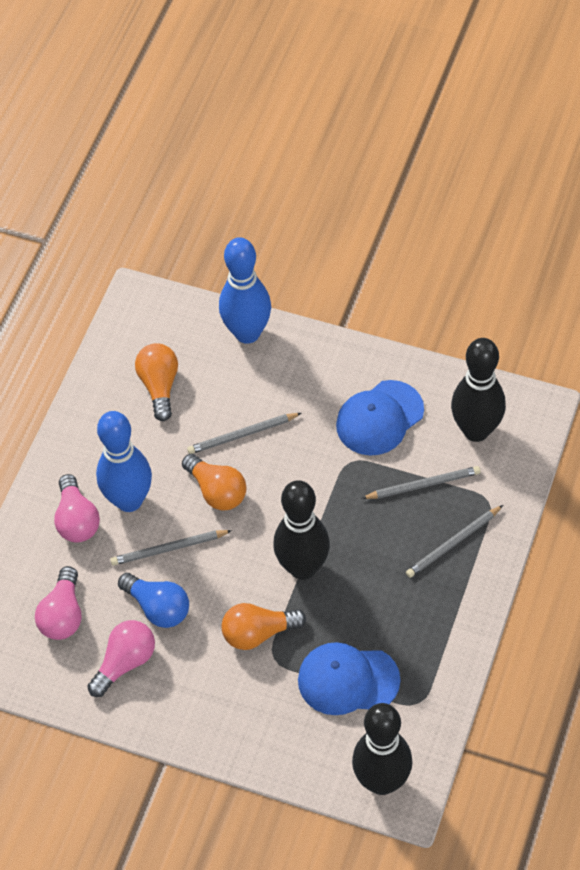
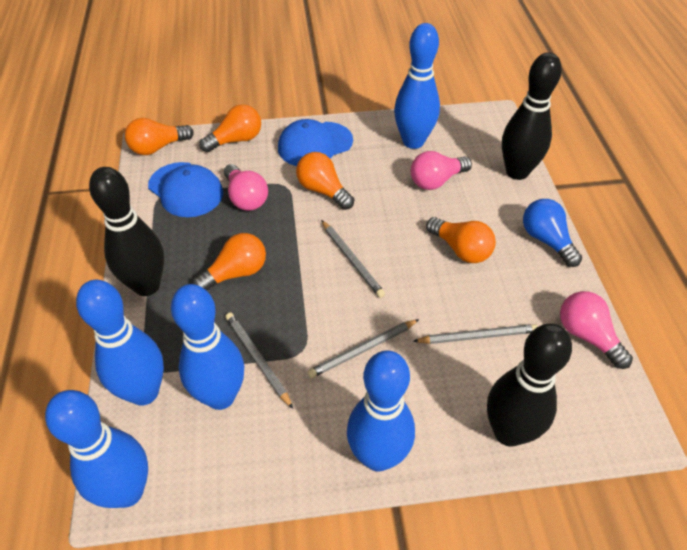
blue bowling pin: [96,411,152,512] [219,237,271,344] = 2 -> [45,390,148,508] [76,280,164,406] [171,284,244,410] [347,350,415,472] [394,23,440,149] = 5
orange light bulb: [135,343,178,421] [182,454,246,510] [221,603,306,650] = 3 -> [125,118,194,155] [193,233,266,290] [199,104,261,152] [296,152,354,210] [426,217,496,263] = 5

